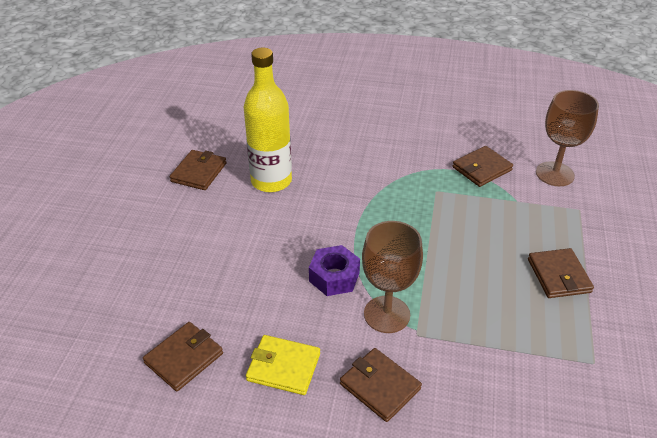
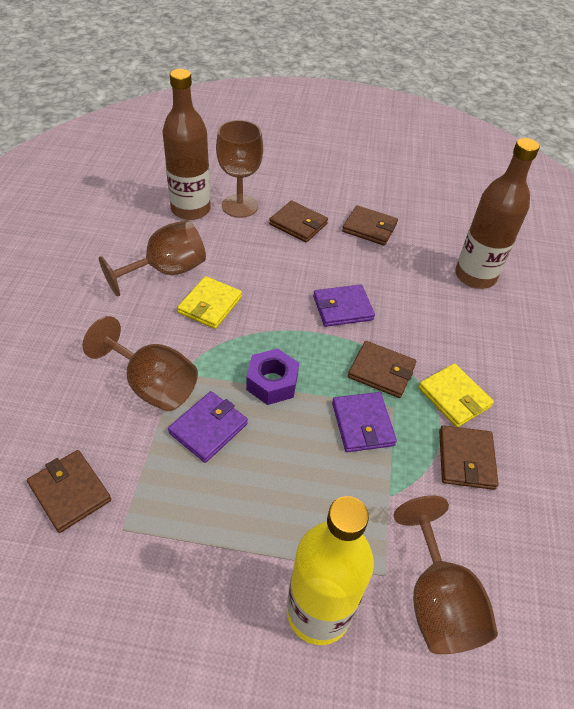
brown bottle: none = 0 -> [163,69,211,220] [455,138,540,289] = 2
brown goblet: [362,221,423,333] [536,90,599,186] = 2 -> [83,316,198,411] [99,220,206,297] [216,120,263,218] [394,496,498,654] = 4
purple wallet: none = 0 -> [168,391,248,463] [313,284,375,327] [332,392,397,452] = 3
yellow wallet: [246,335,320,395] = 1 -> [177,276,242,329] [418,363,494,427] = 2

